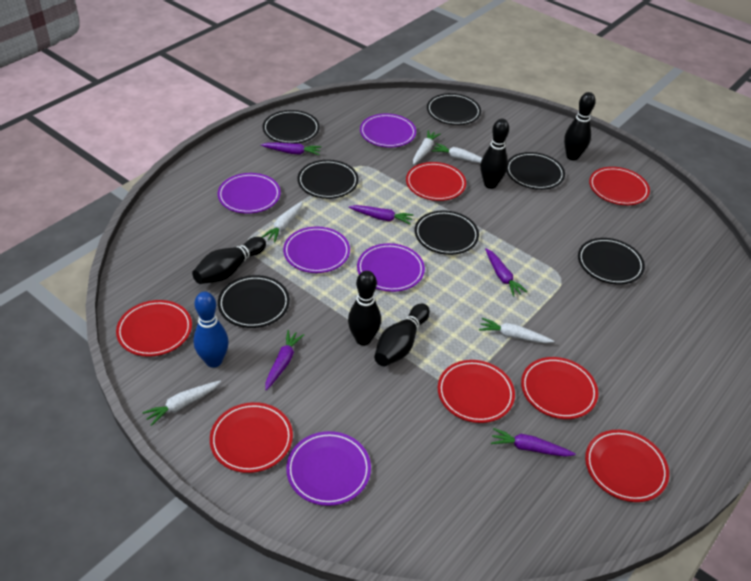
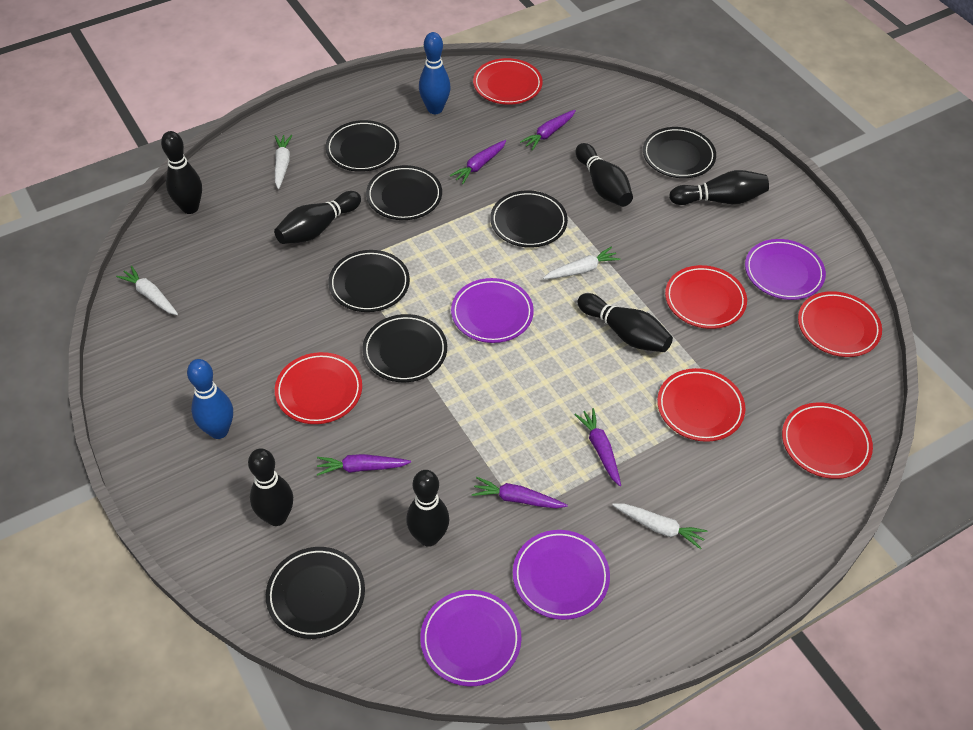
black bowling pin: [192,237,266,284] [348,271,381,346] [374,304,430,366] [480,119,509,189] [564,92,596,161] = 5 -> [161,131,202,214] [248,448,293,526] [274,191,361,244] [406,470,449,547] [576,143,633,207] [578,293,673,352] [669,170,769,205] = 7
blue bowling pin: [193,292,229,368] = 1 -> [187,359,233,439] [419,32,451,114] = 2
purple plate: [218,173,281,214] [283,226,350,273] [286,431,371,506] [357,243,425,292] [360,114,416,148] = 5 -> [420,590,521,686] [451,278,534,343] [513,530,610,620] [745,239,826,300] = 4
red plate: [116,300,192,357] [210,402,293,473] [406,162,466,201] [438,360,515,423] [521,357,598,419] [585,430,669,502] [589,167,650,205] = 7 -> [275,352,362,424] [473,58,543,105] [657,368,745,442] [665,265,747,329] [782,403,873,479] [798,291,882,357] = 6
white carrot: [142,380,221,426] [262,201,303,243] [413,130,441,165] [432,143,482,163] [479,318,554,343] = 5 -> [116,266,178,315] [275,135,292,189] [543,247,620,279] [612,503,708,549] = 4

